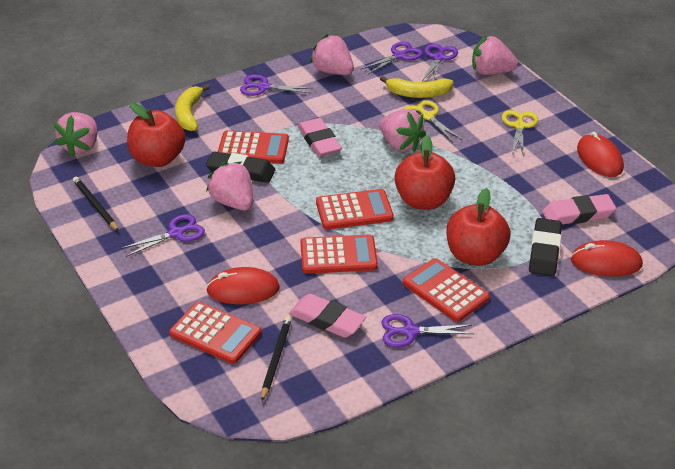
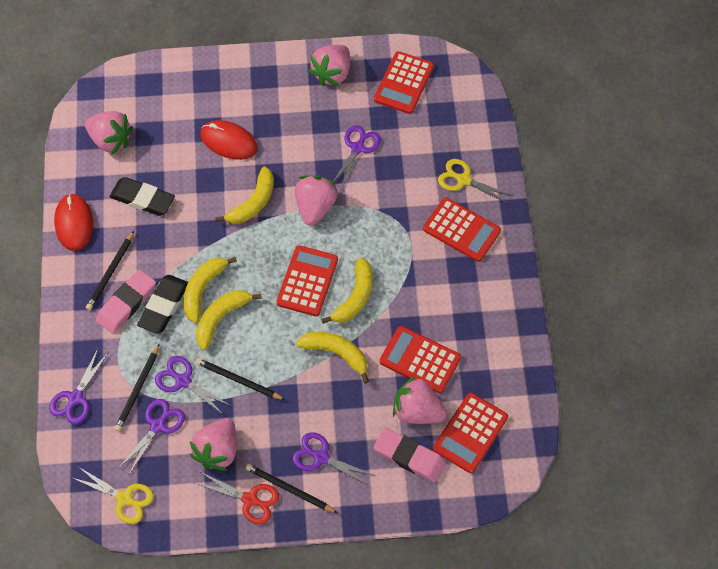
black pencil: [73,177,119,231] [261,317,292,401] = 2 -> [86,231,134,310] [114,343,160,432] [196,358,285,400] [246,464,337,513] = 4
pink eraser: [289,294,366,338] [298,118,342,157] [542,194,616,224] = 3 -> [96,270,156,334] [373,428,446,483] = 2
red apple: [127,103,185,167] [394,135,455,210] [447,188,511,266] = 3 -> none = 0
red mouse: [206,267,280,304] [571,240,643,277] [577,132,624,177] = 3 -> [54,193,93,251] [201,120,258,160] = 2
red scissors: none = 0 -> [195,472,279,524] = 1
yellow banana: [175,84,210,131] [380,76,454,98] = 2 -> [183,257,237,323] [196,290,262,350] [215,166,274,224] [296,332,369,384] [321,258,373,324] = 5

